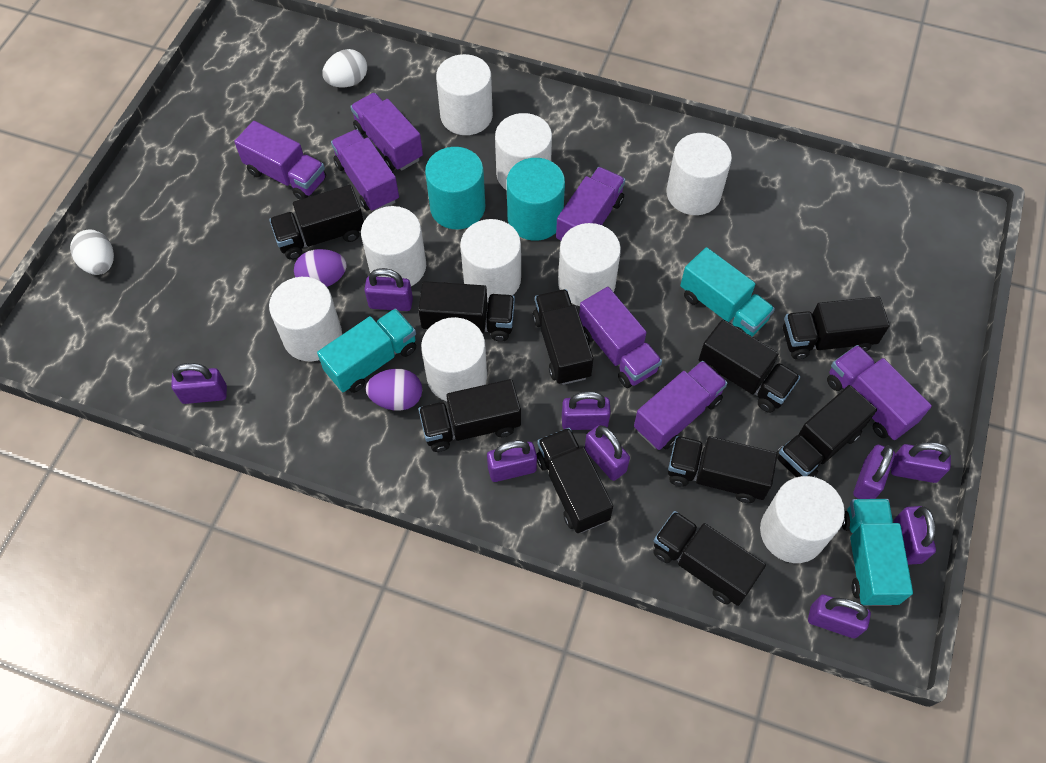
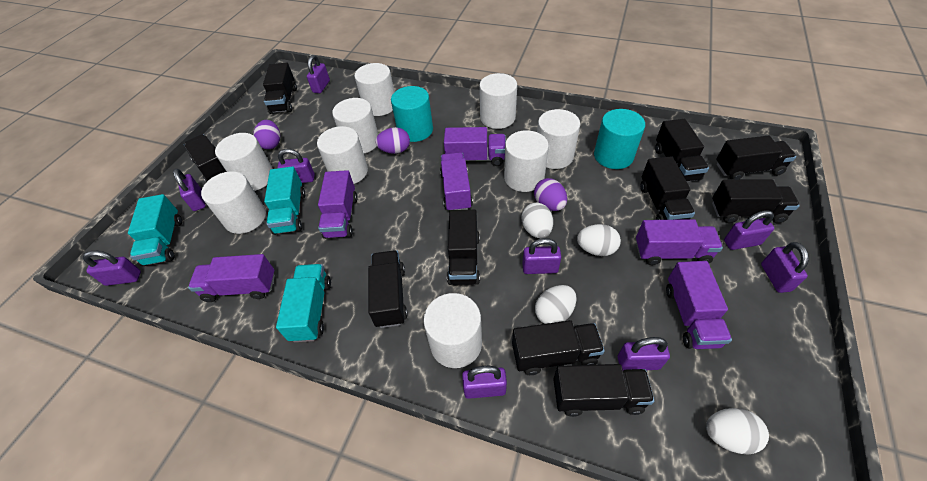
purple egg: [294,249,347,287] [365,369,422,411] = 2 -> [253,120,280,149] [375,127,410,154] [534,178,567,211] = 3
purple truck: [234,121,326,200] [331,129,399,211] [350,93,423,171] [556,167,625,243] [579,287,662,388] [634,361,727,450] [827,345,932,440] = 7 -> [188,254,275,302] [318,170,358,239] [440,152,473,210] [444,127,506,166] [636,219,723,265] [666,261,732,349] = 6
white egg: [70,229,114,275] [322,49,367,87] = 2 -> [522,203,553,238] [535,285,576,324] [577,224,621,256] [706,408,769,454] = 4

